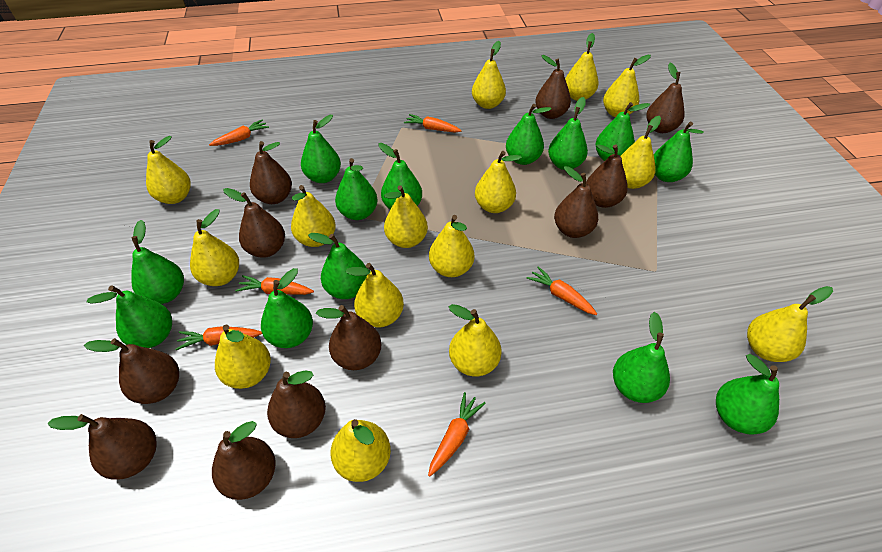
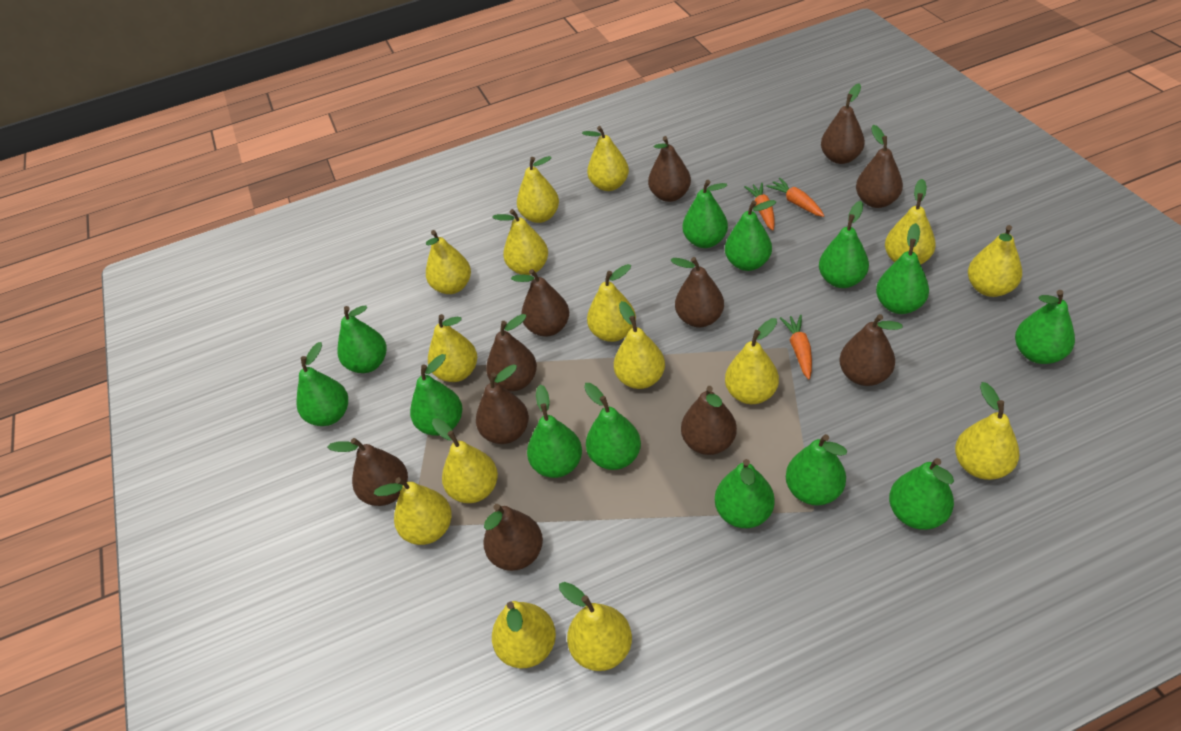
orange carrot: [175,326,262,350] [209,119,269,146] [235,275,314,295] [404,114,462,133] [428,392,486,477] [527,266,597,315] = 6 -> [744,183,775,231] [766,178,824,217] [780,314,812,380] = 3

